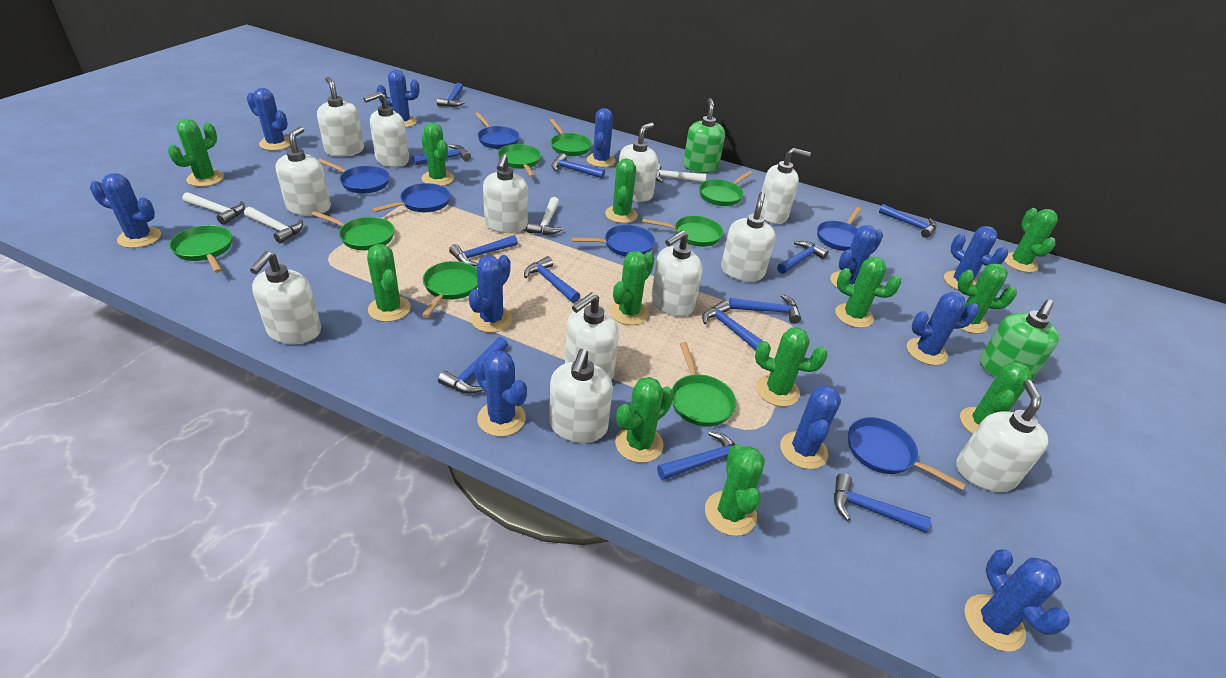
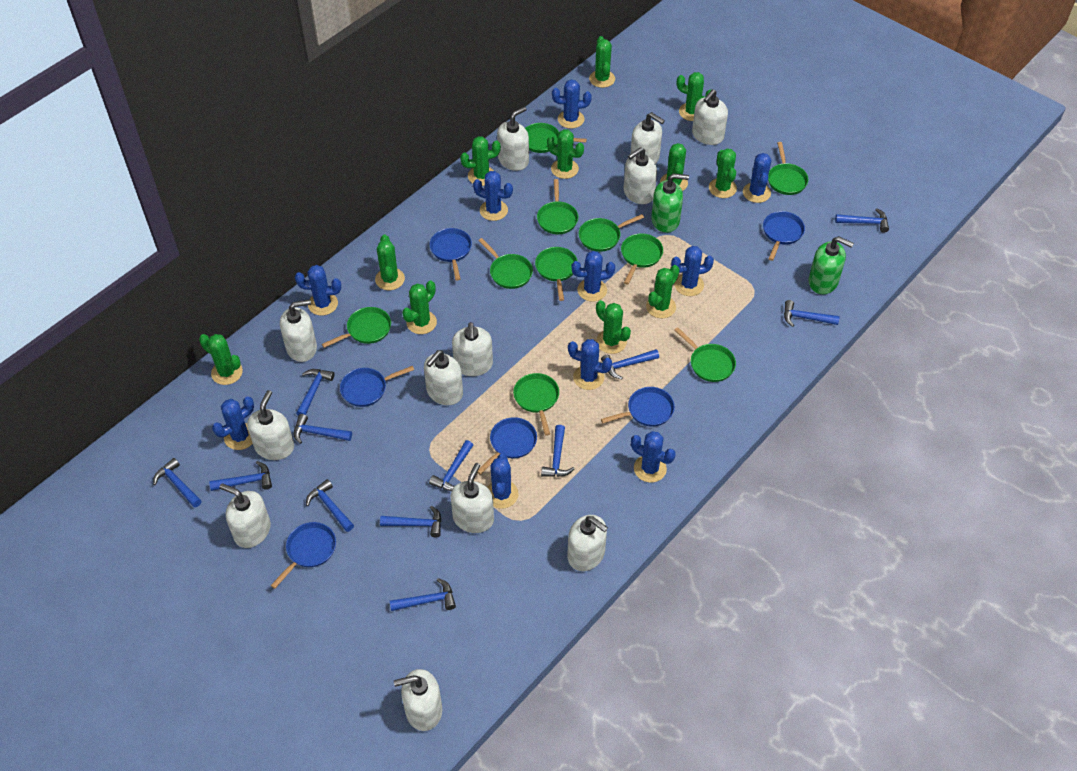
blue cactus: [90,173,161,248] [247,88,290,151] [377,70,420,128] [469,255,513,333] [474,351,527,437] [587,108,616,167] [780,386,841,469] [830,225,883,288] [907,292,979,365] [944,226,1008,290] [965,549,1070,651] = 11 -> [212,396,254,450] [295,265,341,316] [473,171,513,221] [487,453,519,509] [552,79,592,129] [568,339,612,390] [571,251,615,301] [631,431,676,483] [671,246,714,296] [743,153,771,203] = 10
green cactus: [168,119,224,187] [367,244,411,322] [421,122,454,186] [605,158,638,223] [610,251,655,325] [615,377,674,463] [705,444,765,536] [755,328,827,407] [835,257,901,328] [958,264,1017,334] [960,362,1032,434] [1004,208,1058,273] = 12 -> [199,334,243,385] [375,235,405,290] [402,281,437,334] [460,136,501,186] [547,129,584,179] [589,36,615,88] [596,300,631,354] [646,265,680,318] [660,143,688,191] [677,72,711,121] [709,149,737,198] = 11
green pan: [169,225,232,273] [312,211,394,250] [422,261,478,318] [498,144,541,177] [549,119,592,156] [642,216,723,247] [671,342,736,427] [699,171,753,206] = 8 -> [322,307,391,348] [478,238,533,289] [513,373,559,436] [525,123,587,153] [535,247,578,301] [537,179,578,234] [579,214,644,252] [621,233,663,285] [674,327,736,382] [768,142,809,195] = 10
white hammer: [182,192,245,225] [244,207,303,243] [527,197,563,235] [656,163,706,183] = 4 -> none = 0

